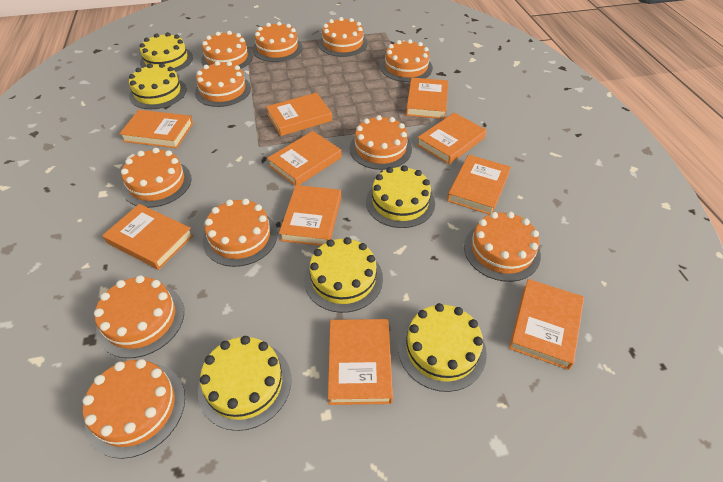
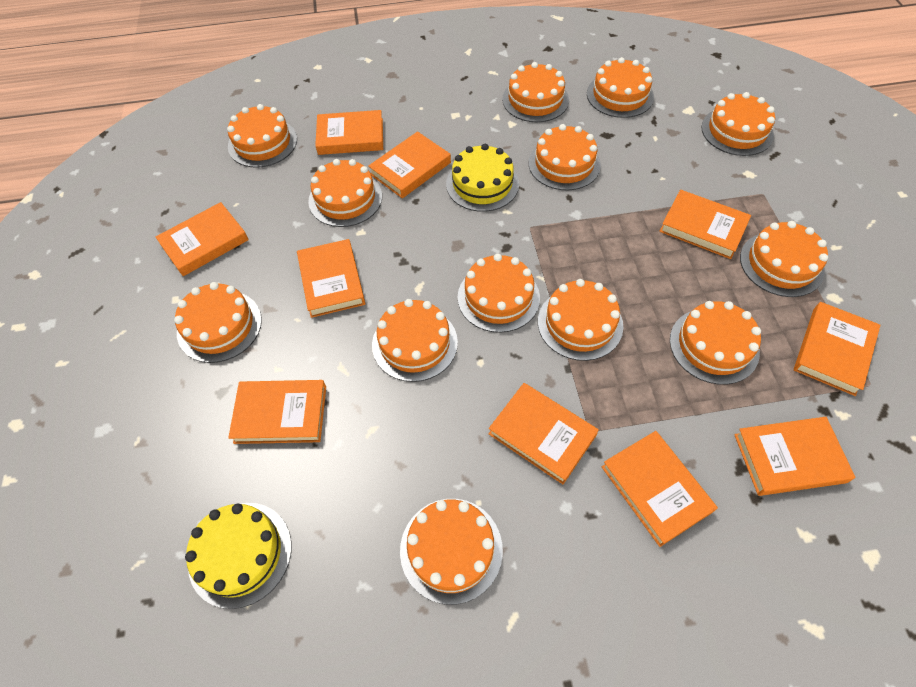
orange cake: [82,359,185,459] [94,275,184,358] [121,148,191,208] [195,61,251,107] [201,31,253,69] [203,199,277,267] [253,22,303,62] [319,17,368,57] [350,115,412,170] [381,39,433,82] [464,212,541,282] = 11 -> [174,282,262,363] [227,104,297,168] [308,159,382,227] [372,299,458,382] [400,499,503,605] [458,253,540,333] [502,62,569,122] [529,124,601,190] [538,279,623,361] [587,57,654,118] [670,301,761,385] [701,92,775,156] [740,221,828,297] = 13
yellow cake: [129,63,187,109] [140,32,193,72] [198,336,291,431] [304,237,383,313] [366,165,435,228] [398,303,487,392] = 6 -> [185,503,292,609] [446,144,519,212] = 2

